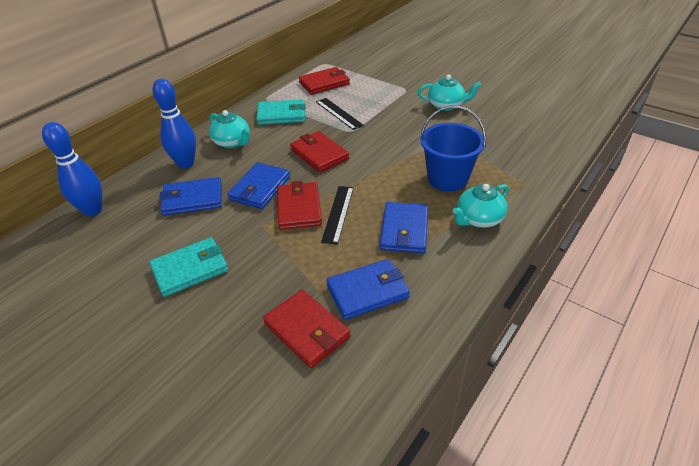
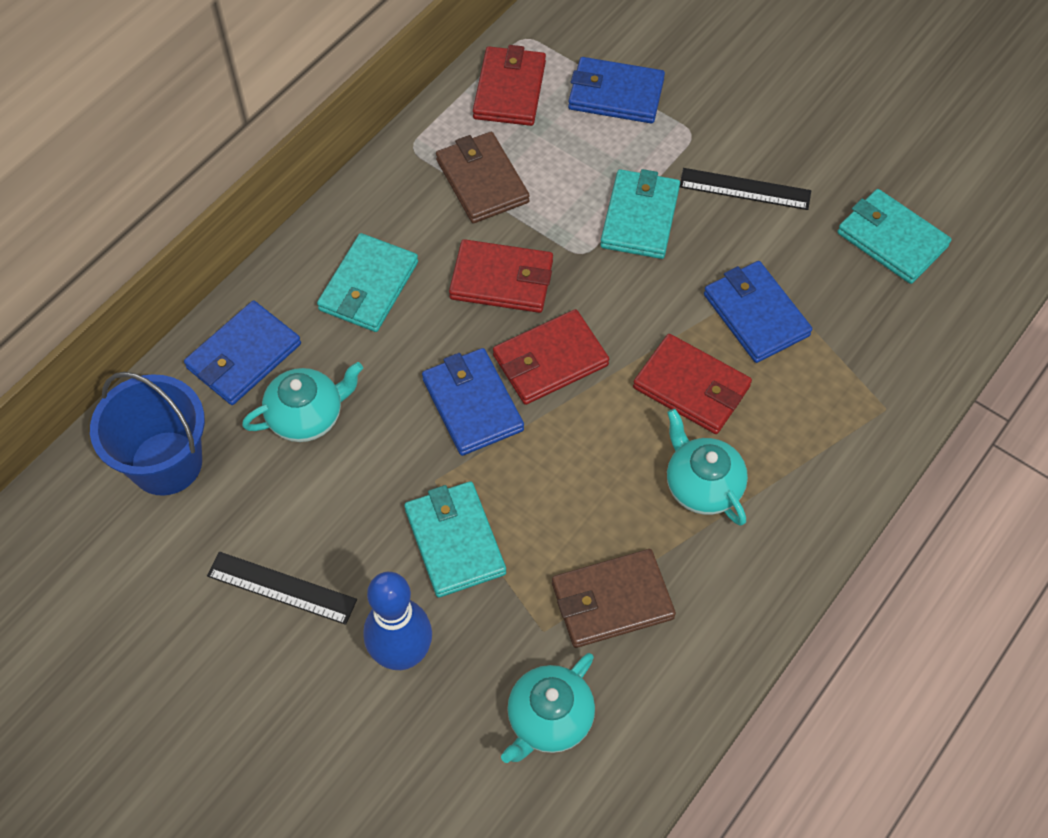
blue bowling pin: [42,122,102,216] [152,79,196,168] = 2 -> [363,572,432,670] = 1
brown wallet: none = 0 -> [436,132,530,223] [552,549,676,648] = 2
turquoise wallet: [149,237,228,297] [256,99,306,125] = 2 -> [317,233,418,332] [404,481,506,598] [600,169,680,259] [837,189,951,284] = 4

